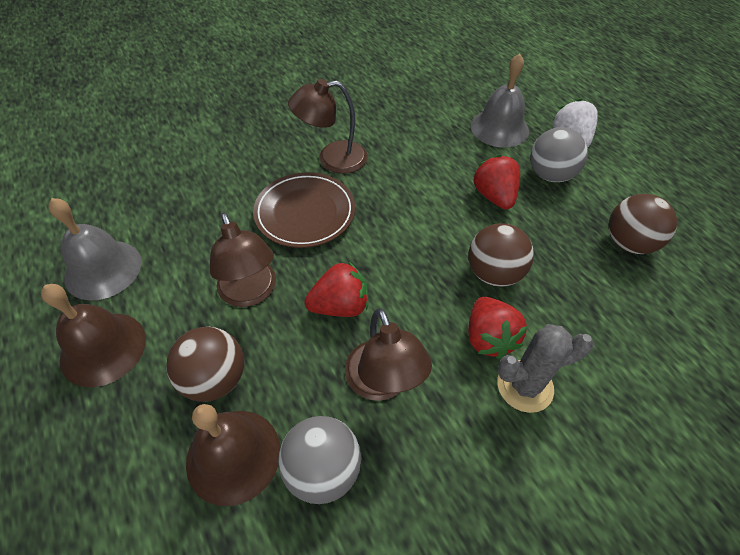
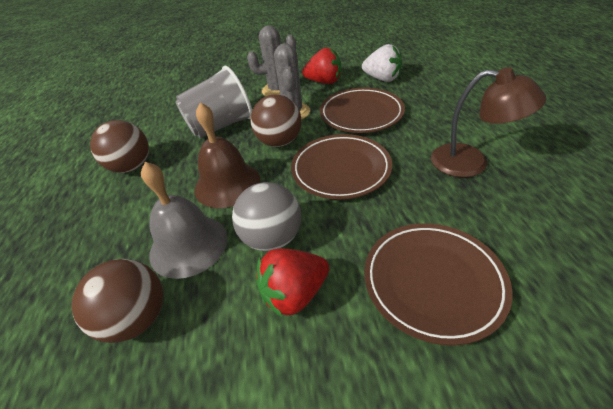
brown bell: [41,284,146,387] [186,404,280,506] = 2 -> [194,102,260,208] = 1
brown lamp: [210,212,276,307] [288,79,368,174] [345,308,432,401] = 3 -> [431,67,546,177] = 1
brown plate: [253,172,355,248] = 1 -> [291,134,392,199] [320,88,405,133] [364,223,513,346] = 3
grey ball: [278,416,361,504] [530,127,588,182] = 2 -> [232,182,301,251] = 1
grey bell: [48,198,141,301] [471,53,529,147] = 2 -> [141,162,227,279] = 1
grey cactus: [497,324,594,413] = 1 -> [247,25,296,96] [274,43,310,120] = 2
grey cup: none = 0 -> [175,66,252,138] = 1
red strawberry: [305,261,368,317] [468,297,528,359] [473,155,520,210] = 3 -> [256,248,329,318] [302,48,341,84] = 2

